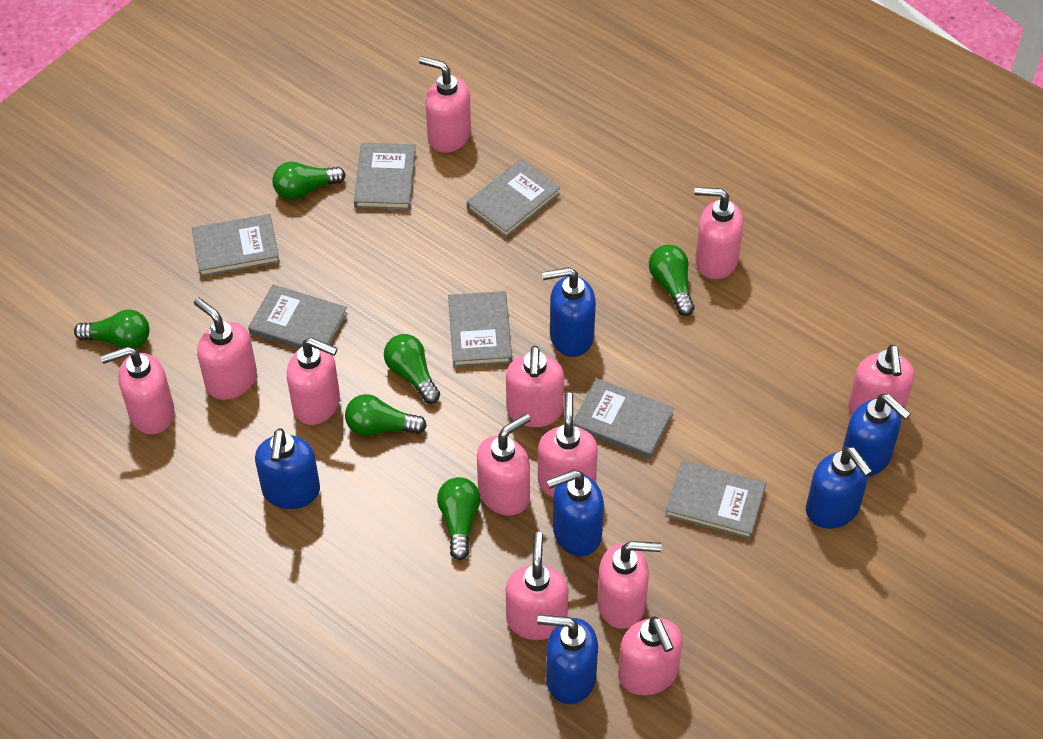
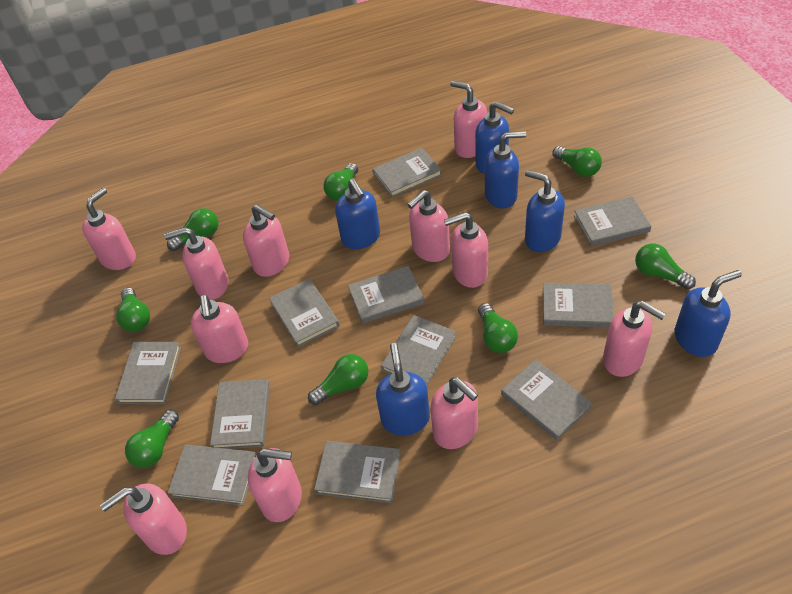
green light bulb: [74,310,149,349] [272,162,345,200] [345,394,427,436] [384,334,440,404] [437,477,481,560] [649,244,694,316] = 6 -> [116,288,150,332] [125,410,179,468] [167,208,218,251] [308,354,368,405] [323,163,358,201] [478,303,518,353] [553,146,602,177] [635,243,696,290] = 8
grey book: [192,214,280,277] [248,284,348,349] [354,143,416,210] [448,291,512,367] [467,159,560,238] [573,378,674,459] [665,461,766,539] = 7 -> [115,342,181,404] [168,445,257,506] [210,379,270,449] [269,279,340,347] [314,441,401,503] [348,266,424,324] [373,148,442,197] [381,315,457,386] [501,359,592,440] [543,283,614,328] [574,197,651,246] = 11
pink soap dispenser: [101,347,174,434] [194,297,257,400] [287,337,340,425] [419,56,471,153] [477,413,531,516] [506,346,564,427] [506,532,568,640] [538,392,598,497] [597,541,662,629] [618,616,682,696] [694,187,744,279] [848,345,914,415] = 12 -> [82,188,136,270] [100,483,187,555] [164,227,228,300] [191,295,248,363] [243,204,289,277] [248,448,302,522] [407,190,450,262] [430,377,478,449] [444,212,488,288] [450,80,487,158] [603,301,666,377] = 11

